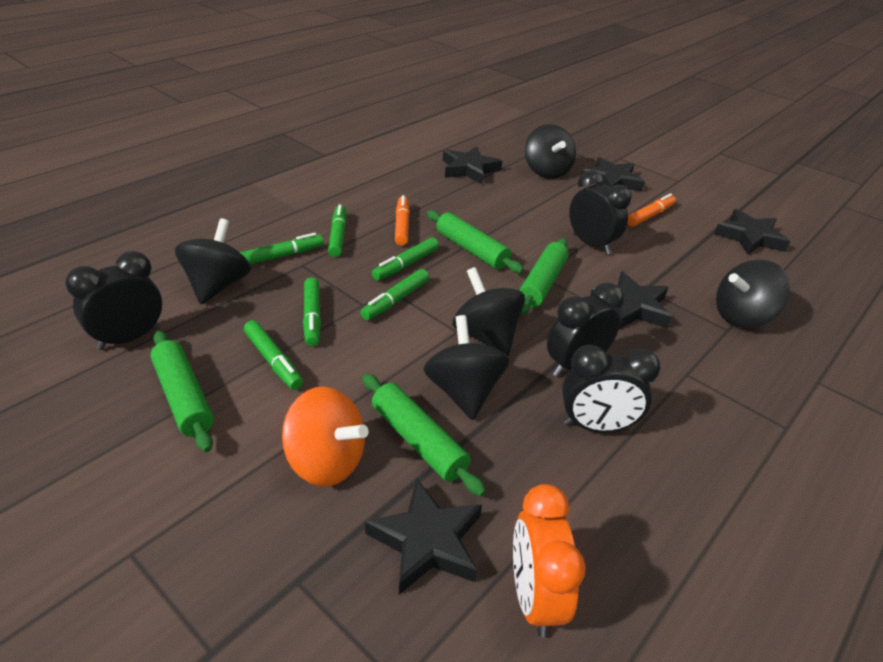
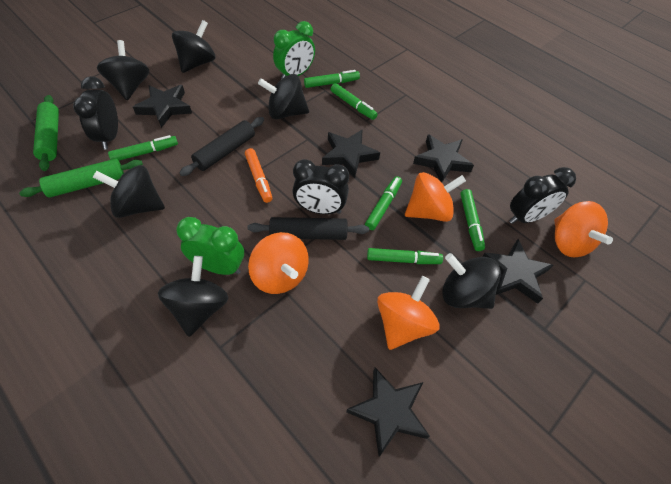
black clock: [65,251,162,350] [547,283,624,377] [562,345,661,432] [569,170,631,254] = 4 -> [73,76,118,149] [292,159,349,214] [509,167,576,224] = 3
black rolling pin: none = 0 -> [179,117,264,176] [248,217,369,240] = 2
black spinning top: [175,218,251,304] [423,315,510,420] [452,267,525,356] [525,124,576,179] [716,260,790,328] = 5 -> [93,165,165,218] [97,40,149,100] [158,256,228,337] [172,20,215,73] [258,74,309,119] [442,253,501,309] = 6
green clock: none = 0 -> [176,217,244,275] [273,21,315,79] = 2
green rolling pin: [150,331,214,452] [362,373,486,497] [427,210,524,273] [519,238,569,315] = 4 -> [19,159,143,197] [33,95,59,171] = 2
orange clock: [513,484,586,638] = 1 -> none = 0
orange marker: [395,195,410,246] [627,193,676,227] = 2 -> [245,148,272,203] = 1
orange spinning top: [282,387,369,486] = 1 -> [248,232,309,294] [377,276,440,350] [405,172,466,222] [554,201,613,257] = 4

